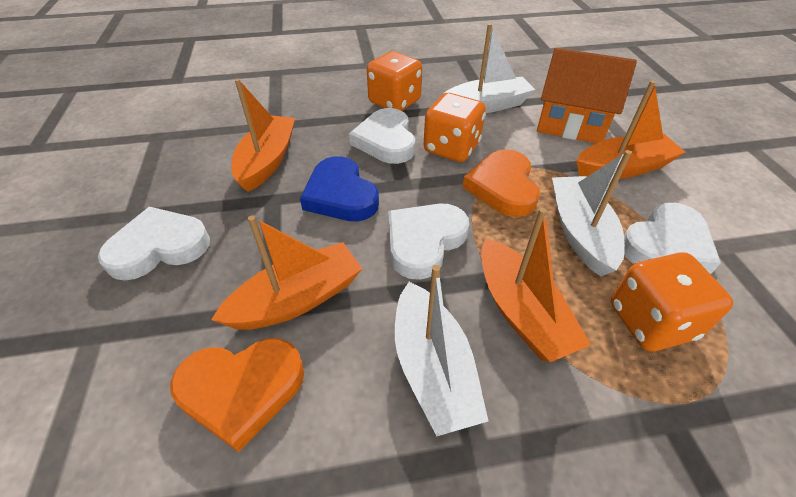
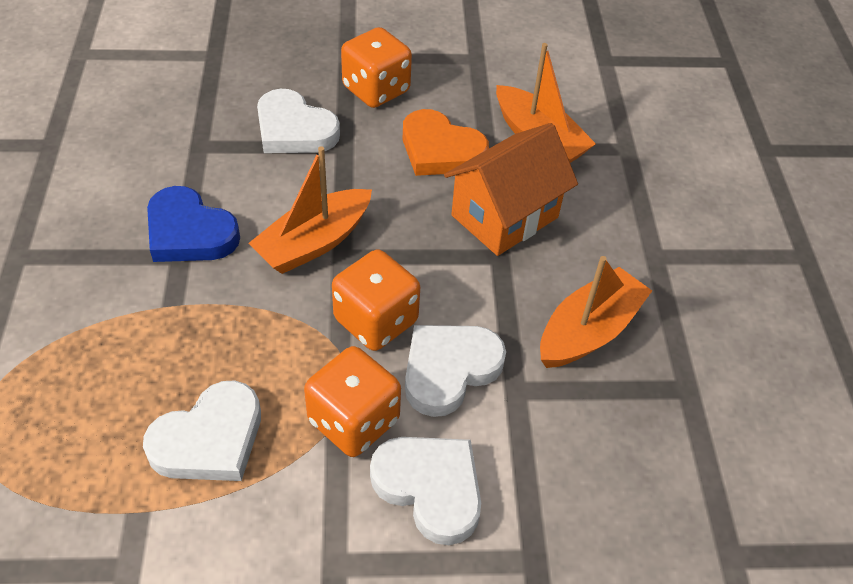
orange boat: [211,215,363,330] [231,79,295,192] [481,208,591,362] [576,80,685,179] = 4 -> [248,146,372,274] [496,43,596,163] [540,256,652,368] = 3
orange heart: [170,338,304,452] [463,149,540,217] = 2 -> [403,109,489,176] = 1
white boat: [395,265,488,436] [445,23,535,113] [552,150,632,276] = 3 -> none = 0

